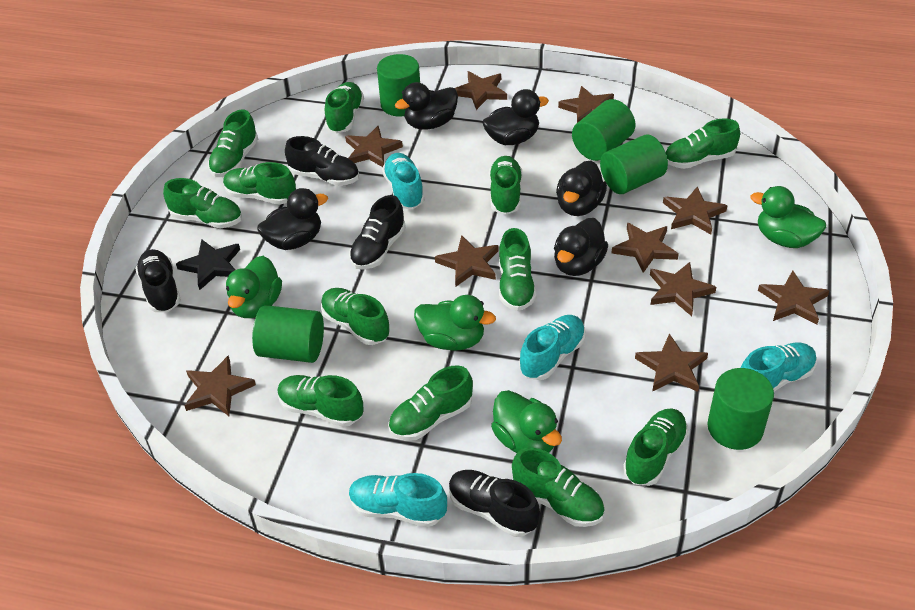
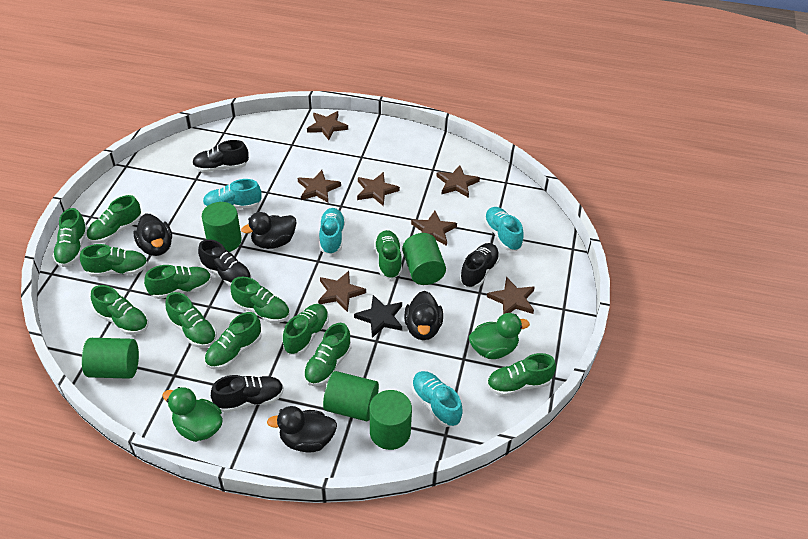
black duck: [257,188,328,250] [395,82,458,130] [482,89,549,145] [554,218,608,276] [556,160,607,216] = 5 -> [134,214,172,256] [241,212,296,249] [267,406,337,453] [404,291,443,340] = 4
brown star: [184,355,256,416] [345,126,403,167] [435,235,499,287] [455,71,507,110] [558,86,614,123] [612,223,679,273] [635,333,708,392] [650,262,716,316] [663,186,728,235] [758,270,830,325] = 10 -> [298,170,341,203] [307,111,348,140] [318,271,366,312] [357,172,400,206] [411,211,457,246] [436,165,480,198] [487,277,535,314] = 7
green duck: [226,256,282,318] [414,295,496,351] [491,390,562,453] [751,186,826,248] = 4 -> [162,387,223,442] [469,313,530,359] = 2

